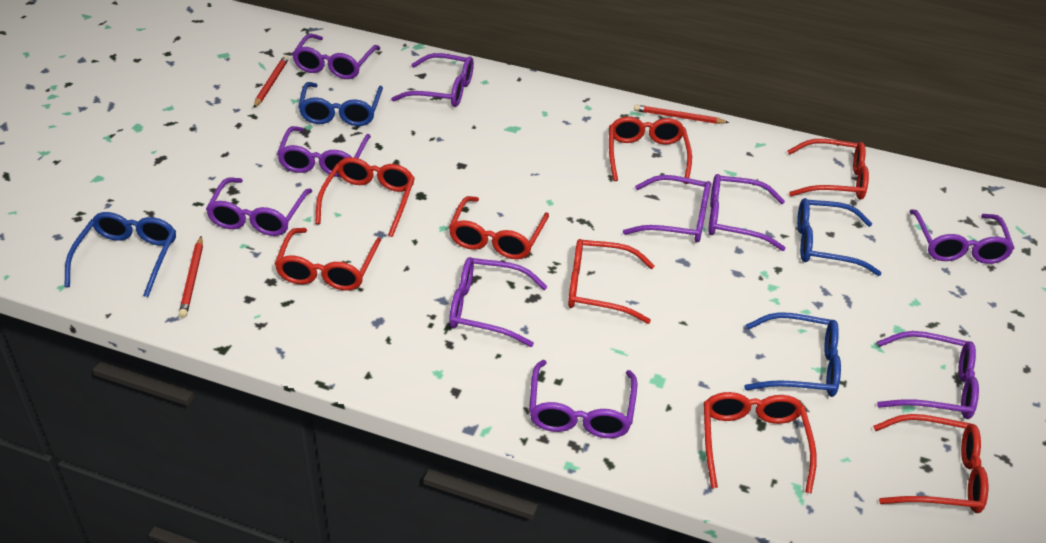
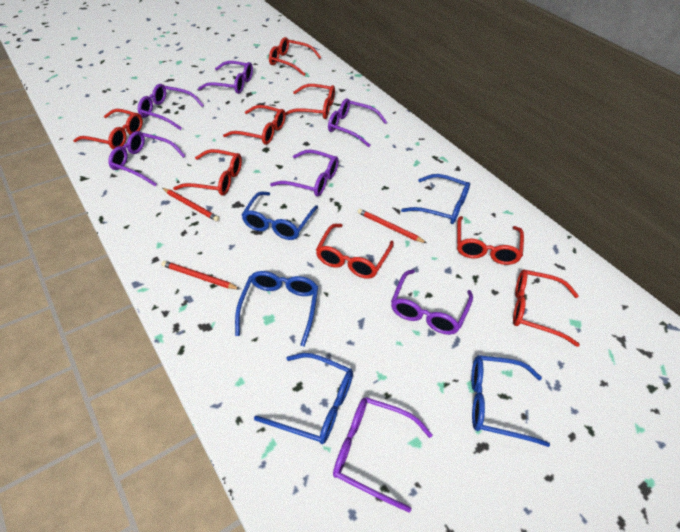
blue glasses: [64,212,176,297] [298,82,383,126] [744,312,841,397] [797,198,882,276] = 4 -> [235,271,318,347] [242,191,318,240] [254,353,353,444] [401,174,470,224] [471,355,550,447] = 5
purple glasses: [206,177,312,236] [277,126,371,177] [292,33,380,79] [391,53,474,107] [449,257,548,347] [529,360,638,438] [623,175,711,242] [708,174,786,251] [877,331,979,419] [909,209,1015,264] = 10 -> [108,131,185,186] [138,84,204,130] [198,61,253,94] [270,150,339,196] [328,98,387,147] [333,397,433,512] [391,269,473,335] = 7

